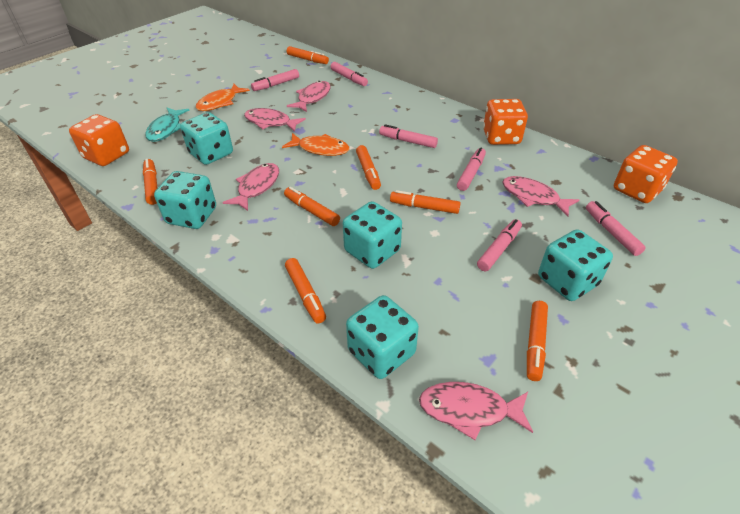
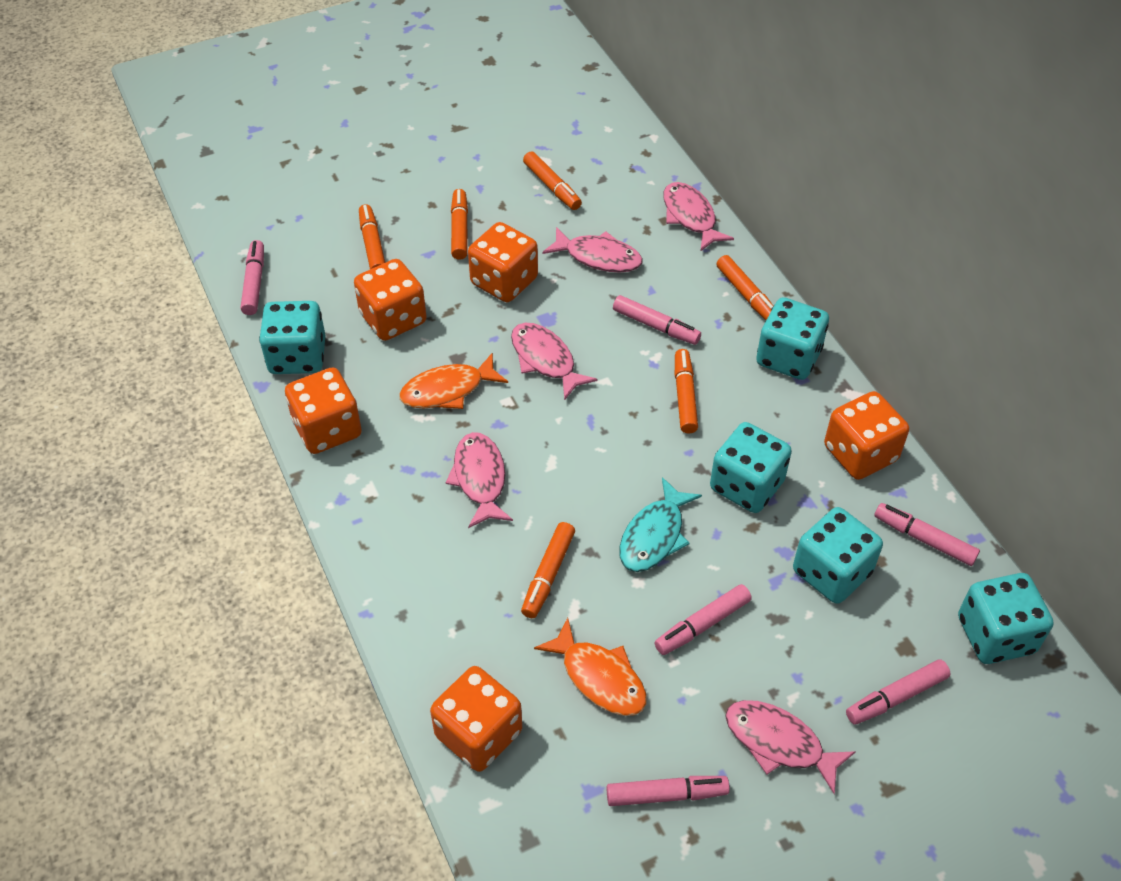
orange dice: [69,114,129,166] [483,99,528,145] [614,145,678,203] = 3 -> [285,367,362,454] [354,259,427,341] [430,666,522,772] [468,222,538,302] [824,391,909,480] = 5
orange marker: [143,159,157,205] [284,187,340,226] [285,258,326,323] [287,46,329,64] [356,145,381,190] [390,190,461,214] [527,301,548,381] = 7 -> [359,204,385,269] [451,189,468,260] [521,522,575,618] [523,151,582,210] [675,349,698,434] [716,255,773,320] = 6

